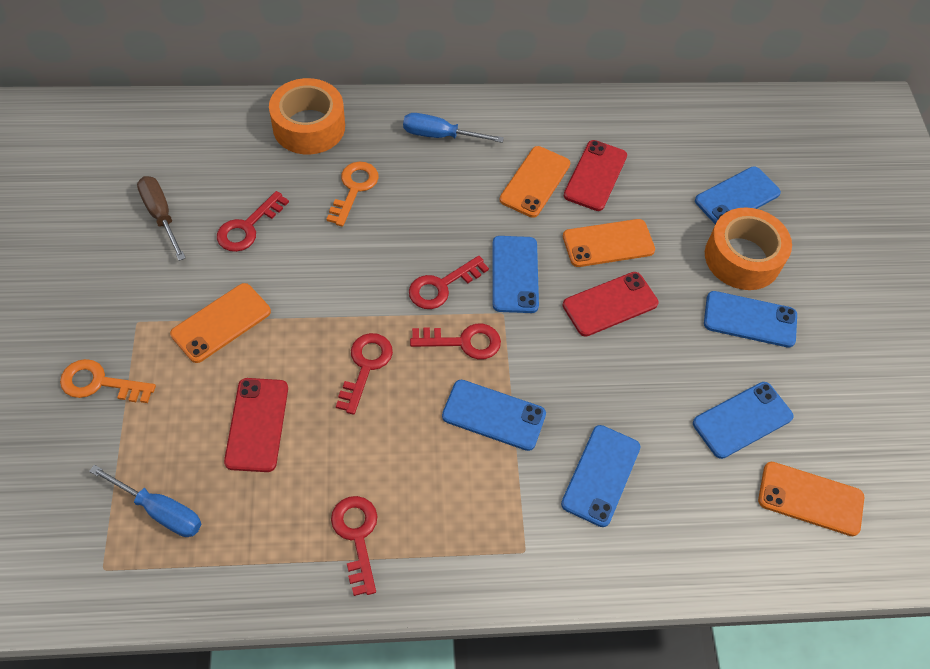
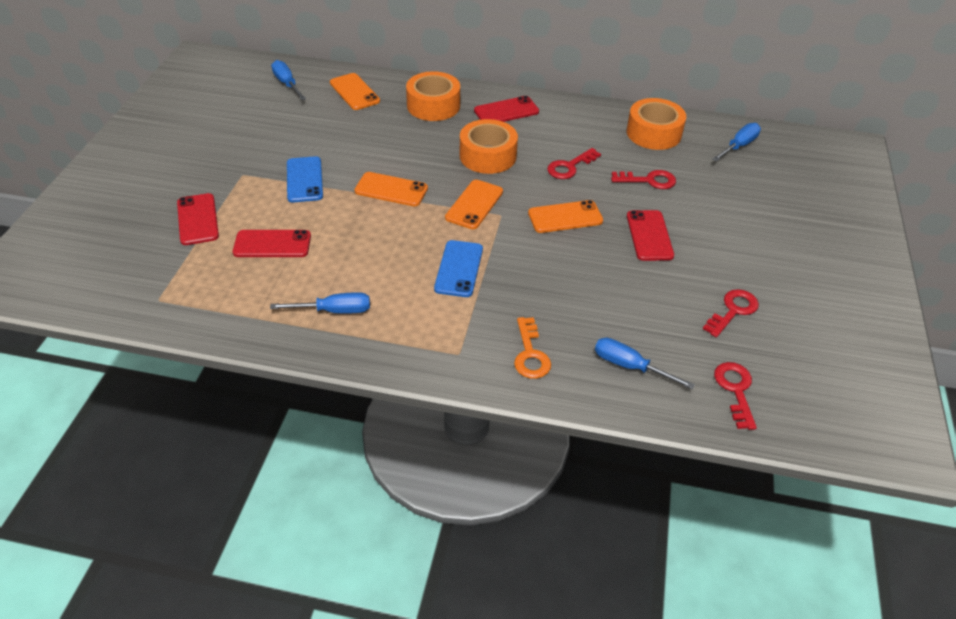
blue phone: [442,380,546,451] [493,236,539,313] [561,425,640,527] [693,382,794,459] [695,167,781,224] [704,291,797,348] = 6 -> [287,156,323,203] [434,240,483,297] = 2
blue screwdriver: [89,465,202,537] [403,113,504,143] = 2 -> [270,292,370,314] [271,60,306,100] [595,338,695,389] [712,123,761,161] = 4
brown screwdriver: [137,176,186,261] = 1 -> none = 0
orange key: [60,359,156,403] [327,162,379,227] = 2 -> [514,317,551,379] = 1
orange tape: [269,78,345,154] [705,207,792,290] = 2 -> [406,71,460,121] [460,119,518,174] [627,98,686,150] = 3
red key: [217,191,289,252] [331,496,377,596] [336,333,393,415] [409,256,489,309] [410,324,501,359] = 5 -> [547,148,601,179] [611,170,676,189] [703,289,759,337] [714,362,757,430] = 4
red phone: [224,378,288,472] [563,272,659,337] [564,140,627,211] = 3 -> [177,193,219,245] [233,230,311,257] [474,96,539,122] [627,210,674,261] = 4

